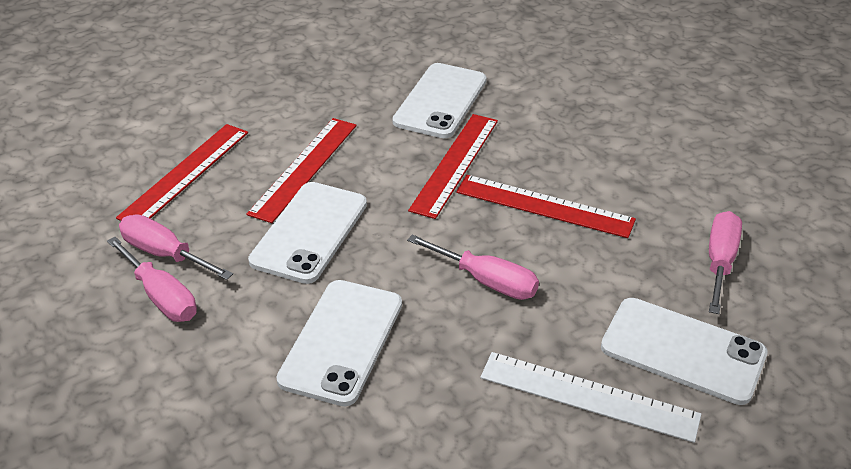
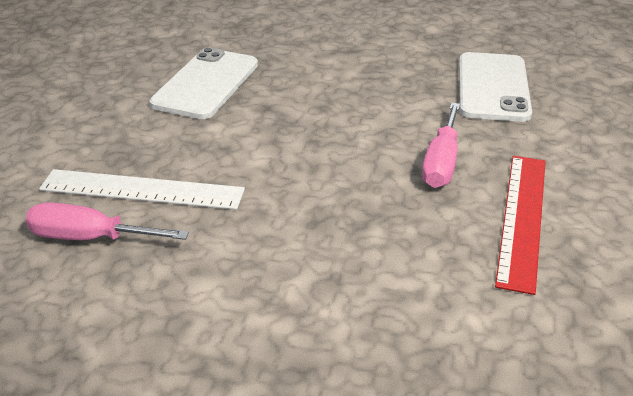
pink screwdriver: [107,237,197,322] [119,214,233,280] [407,235,539,300] [709,211,742,314] = 4 -> [25,202,189,240] [422,103,460,188] = 2
red ruler: [116,124,248,221] [246,118,357,223] [408,114,498,219] [456,175,636,238] = 4 -> [495,156,546,295] = 1
white phone: [248,182,367,284] [276,280,402,406] [393,63,487,138] [601,298,768,405] = 4 -> [149,47,258,119] [459,52,532,122] = 2

